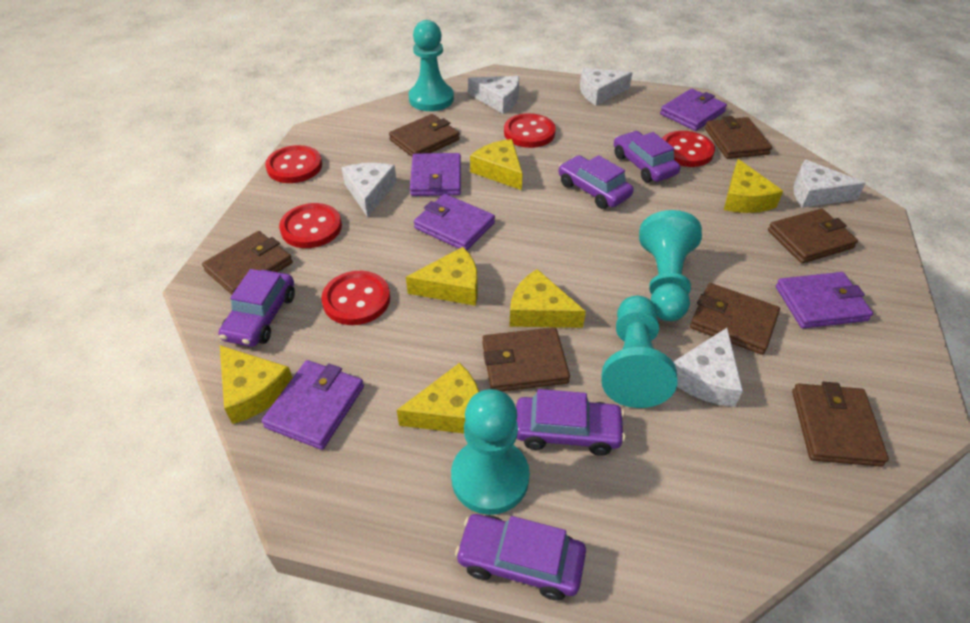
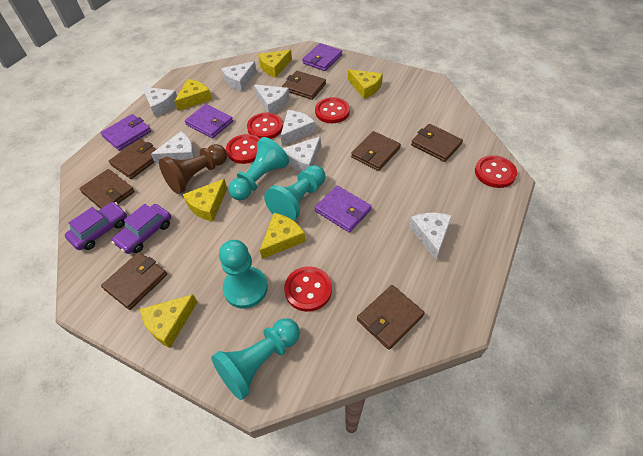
brown pawn: none = 0 -> [159,144,227,194] = 1
purple car: [219,269,295,347] [455,514,586,600] [516,389,626,456] [559,155,634,209] [614,131,680,182] = 5 -> [65,202,127,250] [112,204,171,254] = 2
purple wallet: [262,360,364,450] [410,153,461,196] [414,194,495,250] [660,89,727,131] [776,272,873,329] = 5 -> [100,114,151,151] [185,104,233,138] [302,43,342,71] [315,186,372,233] = 4
white cheese: [341,163,397,217] [468,76,519,114] [580,68,632,106] [673,328,743,407] [793,160,866,208] = 5 -> [142,87,177,117] [151,131,196,164] [221,61,257,91] [254,84,290,113] [281,110,316,146] [283,137,321,172] [409,213,452,260] = 7

